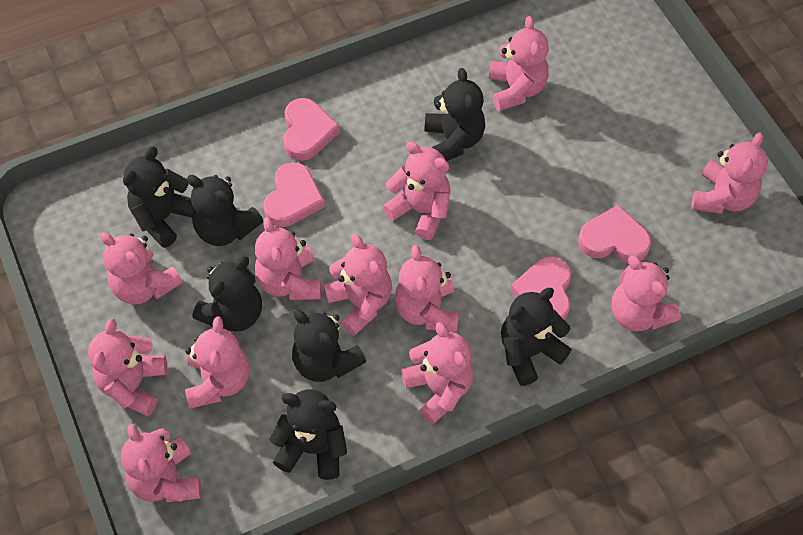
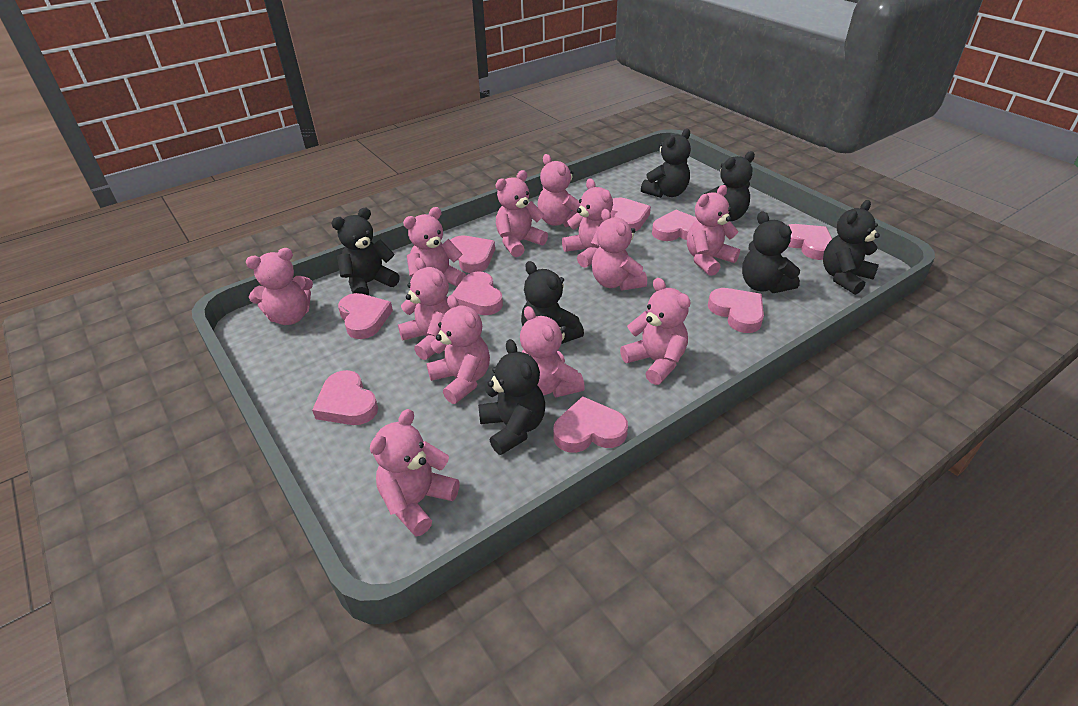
pink heart: [263,162,325,227] [283,98,340,161] [510,256,571,321] [578,205,651,262] = 4 -> [312,370,378,425] [338,293,393,339] [450,236,495,273] [452,271,503,315] [553,396,628,453] [610,198,651,231] [652,210,697,241] [708,288,764,333] [788,224,832,260] = 9

